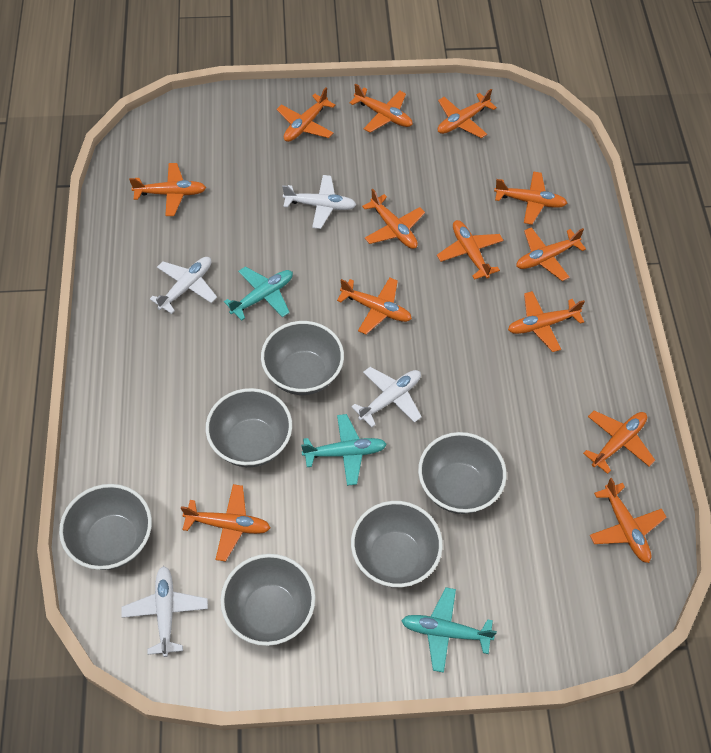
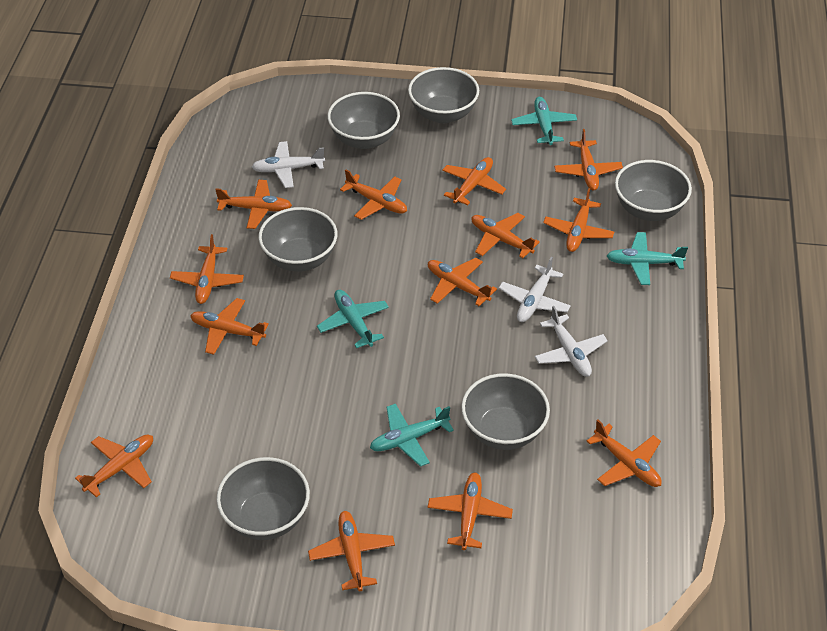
turquoise plane: [224,266,293,321] [301,414,387,486] [401,587,497,673] = 3 -> [317,290,389,348] [370,403,454,467] [511,97,577,145] [607,232,688,285] = 4
white plane: [121,566,208,657] [150,257,217,314] [282,175,356,229] [351,367,422,427] = 4 -> [252,141,325,188] [499,257,571,322] [535,306,608,377] = 3

